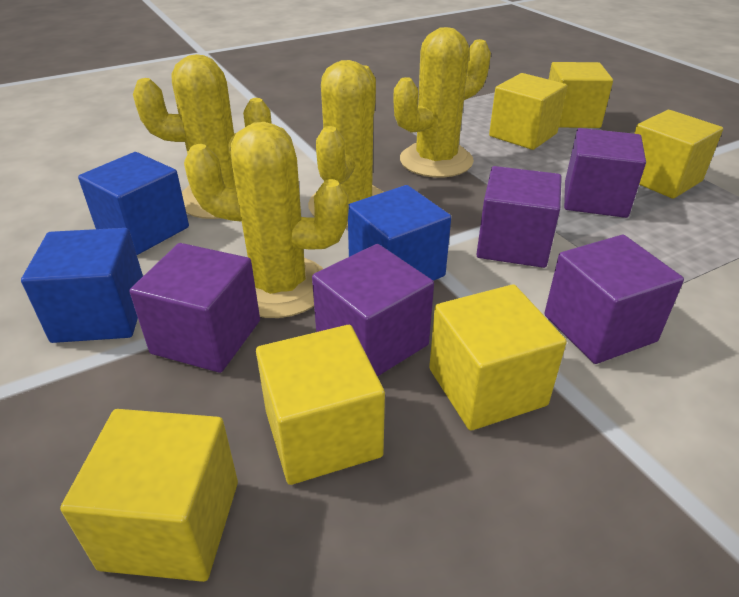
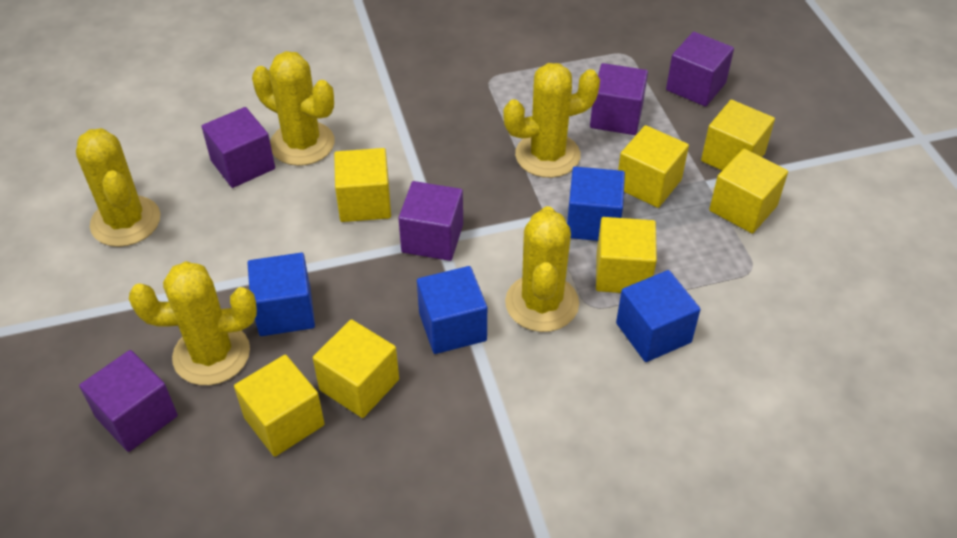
blue cube: [21,228,143,343] [78,152,189,255] [348,185,451,281] = 3 -> [247,253,315,336] [417,266,487,354] [567,167,625,241] [616,270,701,362] = 4
yellow cactus: [133,54,271,219] [184,122,349,318] [308,60,383,227] [393,27,491,178] = 4 -> [76,128,160,247] [129,261,257,385] [252,51,335,166] [503,63,600,178] [505,206,579,332] = 5
yellow cube: [60,409,238,582] [256,325,385,485] [429,284,567,431] [489,73,567,150] [549,62,613,128] [634,110,723,199] = 6 -> [234,355,325,457] [313,319,399,418] [334,148,391,222] [596,217,657,293] [618,125,689,208] [701,100,775,170] [709,149,788,233] = 7

